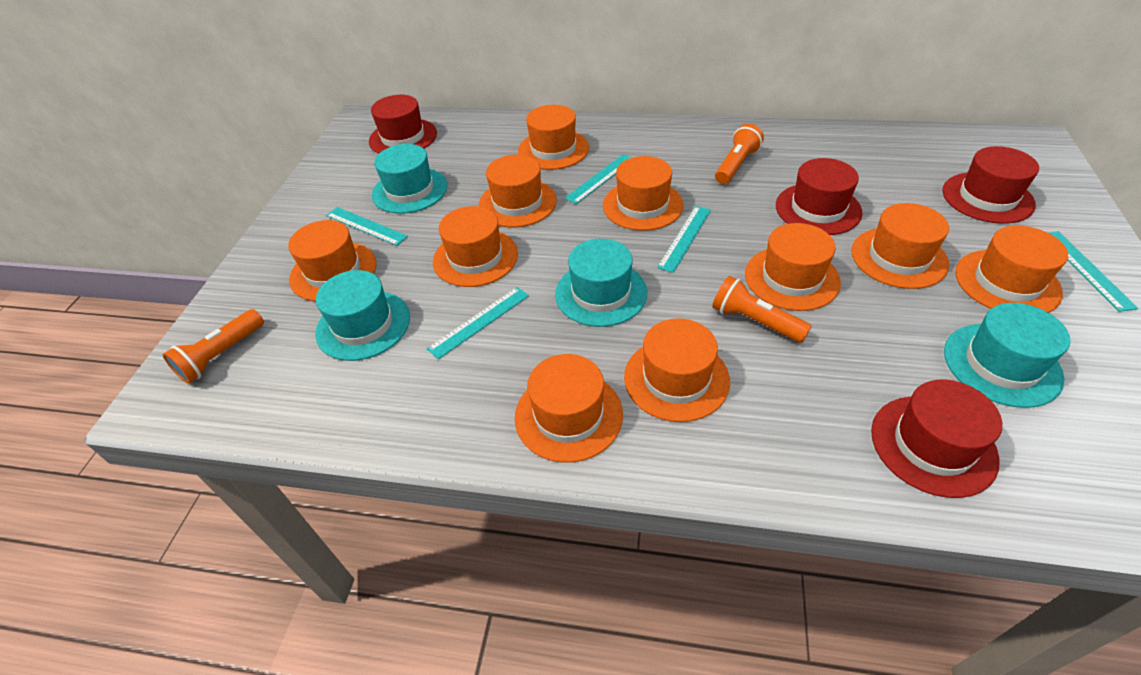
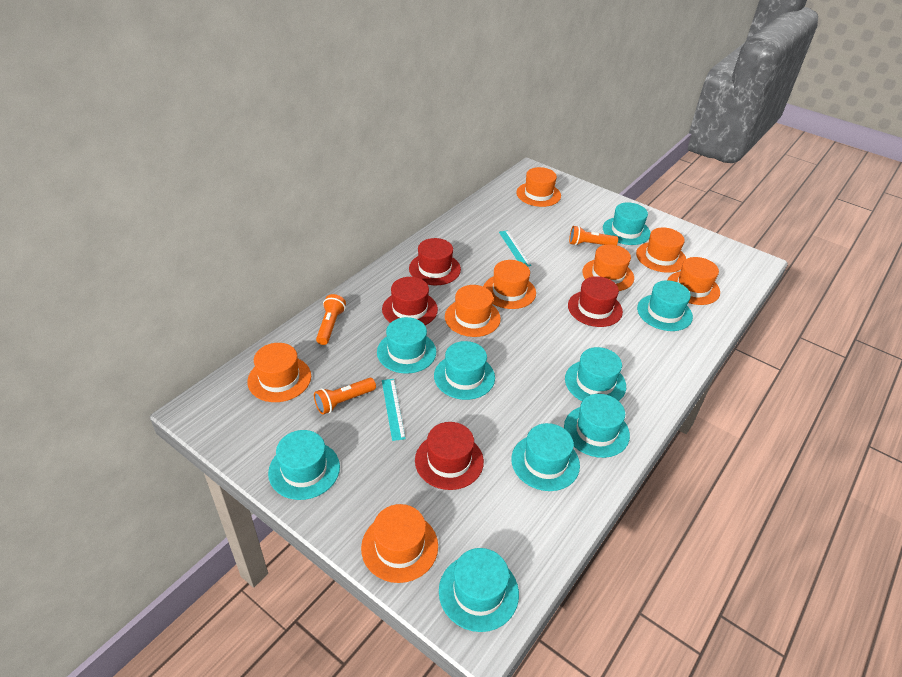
orange hat: [288,220,376,301] [433,206,518,287] [479,155,557,227] [515,354,623,463] [518,105,589,170] [603,156,684,231] [624,318,730,422] [745,223,841,311] [851,203,949,289] [955,226,1068,313] = 10 -> [247,343,311,402] [361,504,438,583] [445,285,501,337] [483,260,536,309] [516,167,561,207] [582,244,634,291] [636,227,686,273] [667,257,720,305] = 8
turquoise hat: [315,270,410,361] [372,144,448,214] [555,239,647,327] [944,303,1071,408] = 4 -> [268,430,340,500] [377,317,436,374] [434,341,495,400] [439,548,519,632] [511,423,580,491] [564,394,630,458] [565,347,626,401] [603,202,650,245] [637,280,693,331] = 9
turquoise ruler: [326,207,408,246] [427,287,529,359] [564,154,631,204] [657,206,711,273] [1049,231,1138,312] = 5 -> [382,379,406,441] [499,230,531,266] = 2

